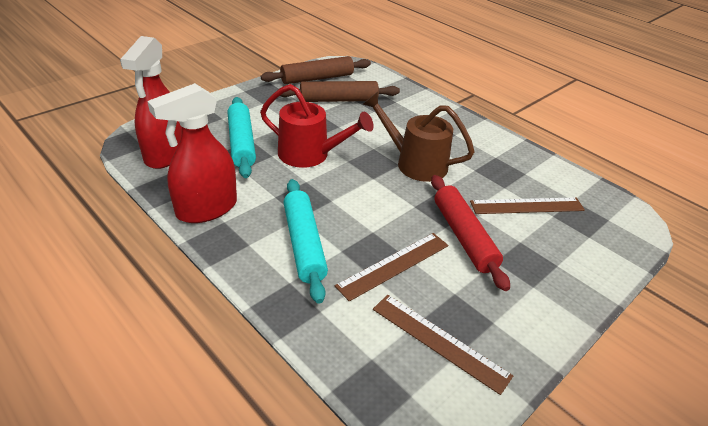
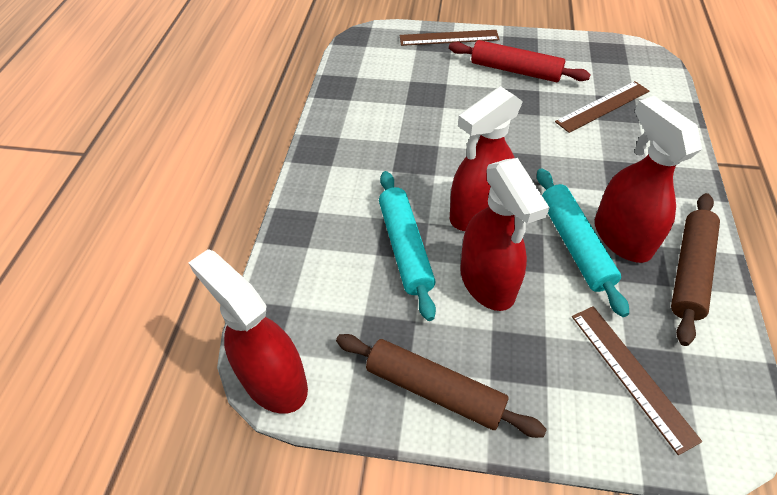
brown watering can: [362,92,475,182] = 1 -> none = 0
red spray bottle: [120,36,182,169] [147,83,237,223] = 2 -> [188,249,308,414] [450,86,523,231] [460,158,550,311] [595,96,702,263] = 4
red watering can: [260,84,374,168] = 1 -> none = 0

